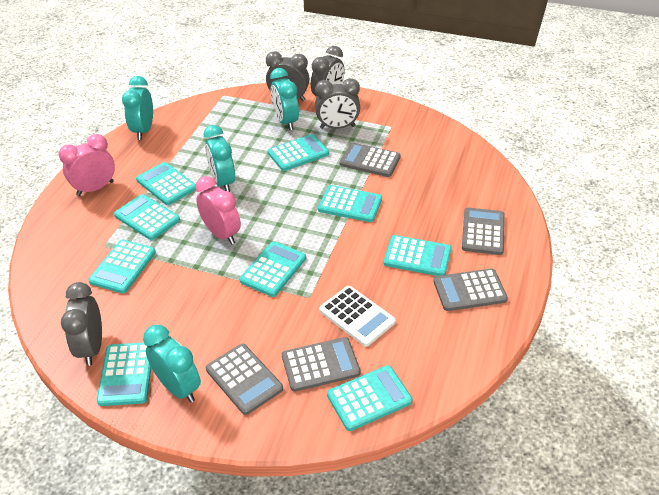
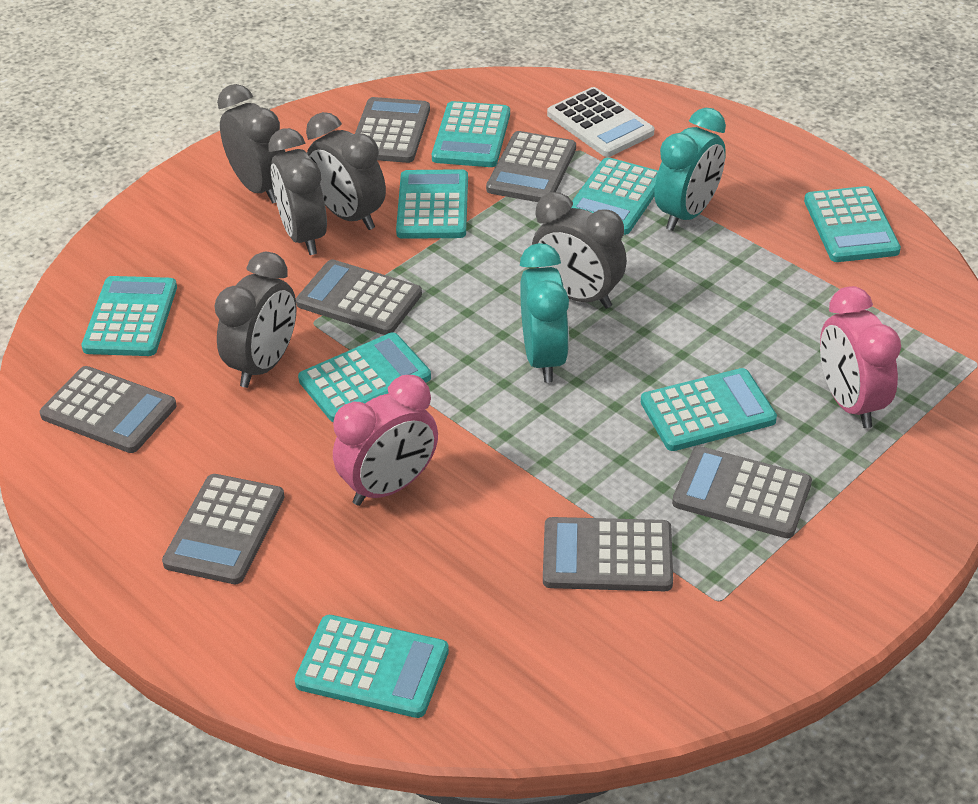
grey calculator: [206,344,283,415] [282,337,361,392] [339,143,401,177] [433,269,508,311] [462,208,505,255] = 5 -> [40,366,176,453] [162,474,285,584] [296,259,422,335] [355,97,430,163] [486,131,576,202] [543,517,673,591] [672,446,812,538] = 7
grey clock: [61,282,102,366] [266,51,310,101] [311,46,345,97] [315,78,360,129] = 4 -> [214,252,297,388] [217,84,285,204] [268,128,327,255] [306,112,386,230] [532,192,627,309] = 5
turquoise calculator: [88,240,156,293] [97,342,151,406] [114,194,180,240] [136,162,196,205] [240,241,306,297] [268,134,329,171] [318,185,382,222] [327,365,412,431] [384,235,451,276] = 9 -> [81,276,177,356] [295,615,449,718] [298,332,431,422] [396,169,468,239] [432,101,510,167] [571,157,658,235] [641,368,777,451] [804,186,901,262] = 8
turquoise clock: [122,76,153,140] [143,325,201,403] [204,125,235,192] [270,68,299,130] = 4 -> [520,243,569,383] [655,108,726,231] = 2

